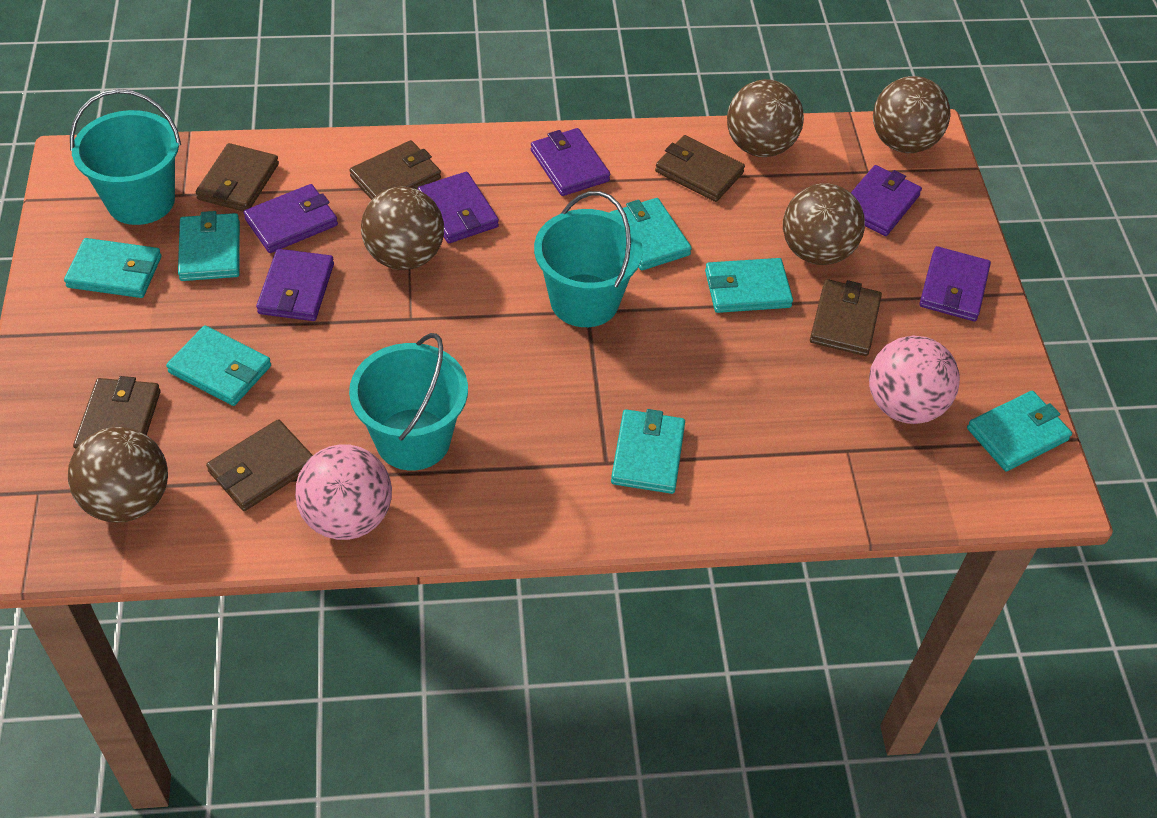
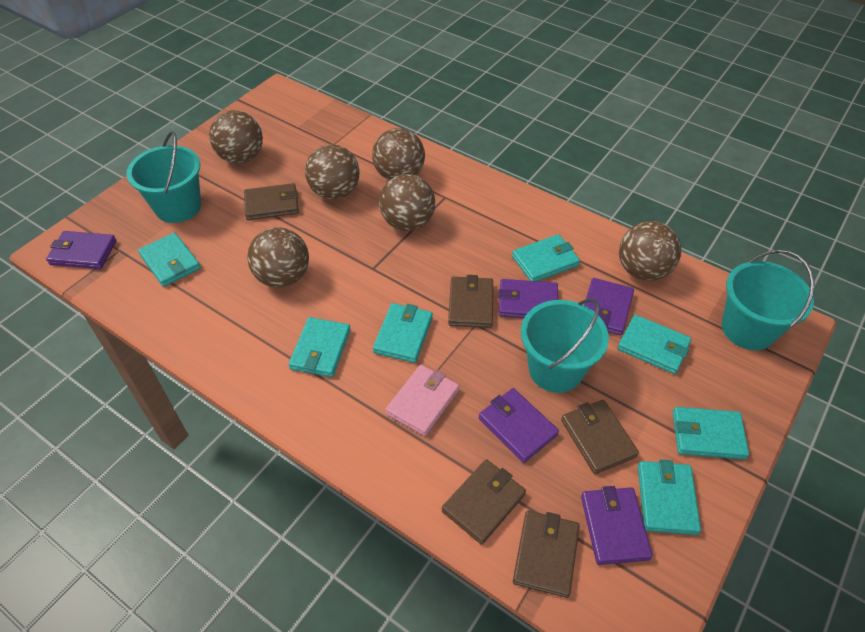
brown ball: [68,427,168,523] [361,187,444,270] [727,79,804,157] [783,183,865,265] [873,76,951,153] = 5 -> [209,110,263,164] [247,227,309,288] [305,144,359,200] [372,128,425,180] [379,174,435,231] [619,221,682,281] = 6
brown wallet: [73,376,161,450] [196,143,279,212] [206,419,313,511] [349,140,441,200] [655,135,745,202] [810,279,882,356] = 6 -> [244,183,299,220] [442,459,526,545] [448,275,493,328] [513,511,580,598] [561,400,639,474] = 5
pink ball: [295,444,392,540] [869,336,960,424] = 2 -> none = 0
pink wallet: none = 0 -> [385,365,459,436] = 1
purple wallet: [243,184,338,253] [256,249,334,321] [417,172,499,243] [531,128,610,196] [851,165,922,236] [919,246,991,321] = 6 -> [46,231,117,269] [479,388,559,463] [498,279,558,318] [581,486,653,565] [584,278,634,336] = 5

